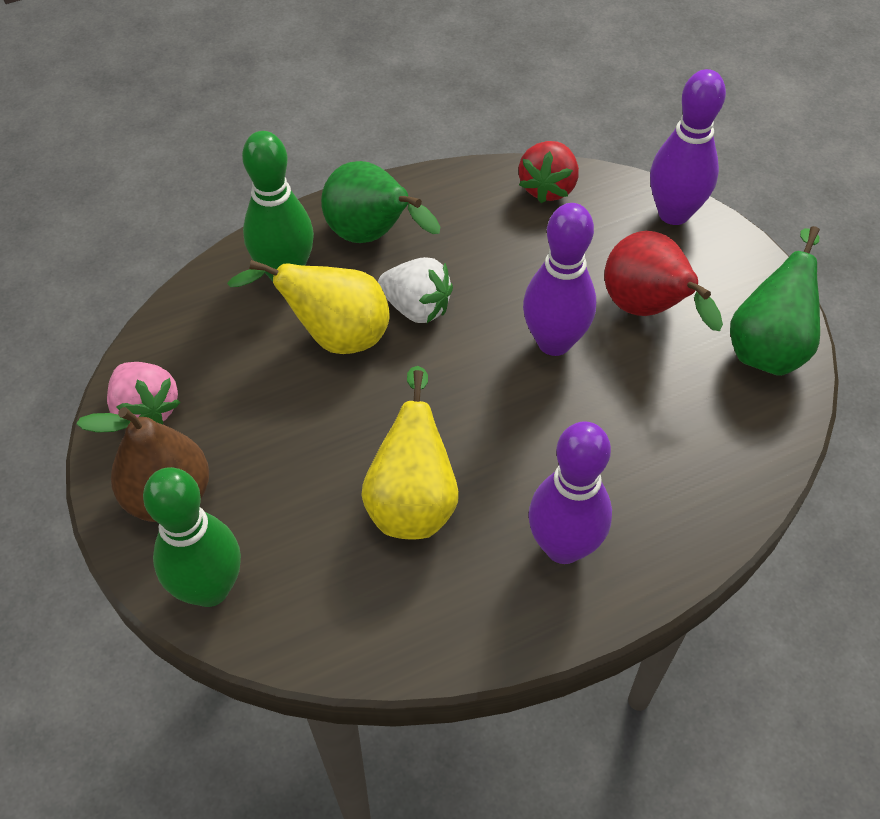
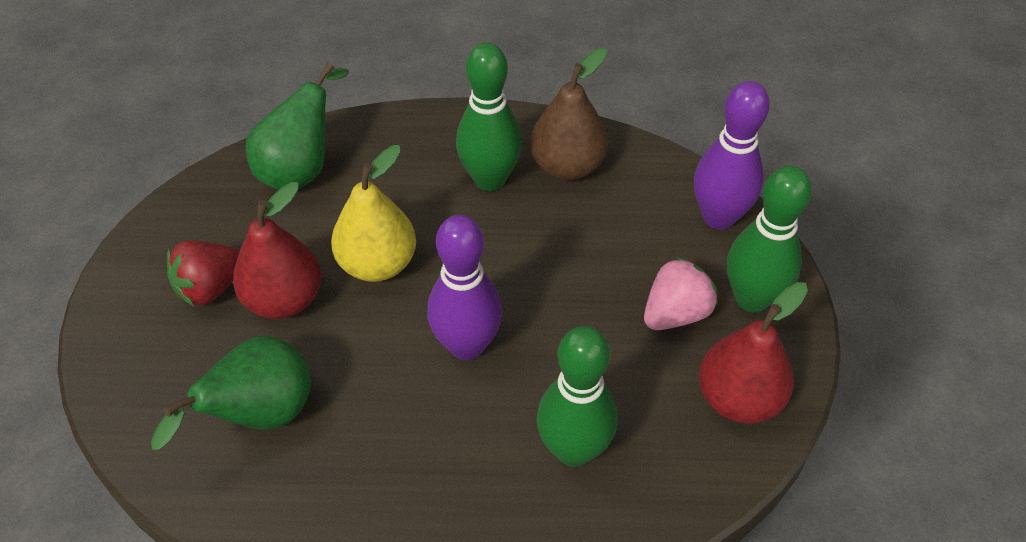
green bowling pin: [143,467,241,607] [242,131,314,281] = 2 -> [456,43,522,191] [537,326,618,467] [727,165,812,313] = 3
purple bowling pin: [523,203,596,356] [528,421,612,564] [650,69,726,225] = 3 -> [427,215,502,360] [694,81,770,230] = 2
red pear: [604,231,723,331] = 1 -> [233,182,321,319] [699,282,808,424] = 2
white strawberry: [378,257,453,323] = 1 -> none = 0
yellow pear: [227,260,390,354] [361,366,459,539] = 2 -> [331,145,416,282] = 1

